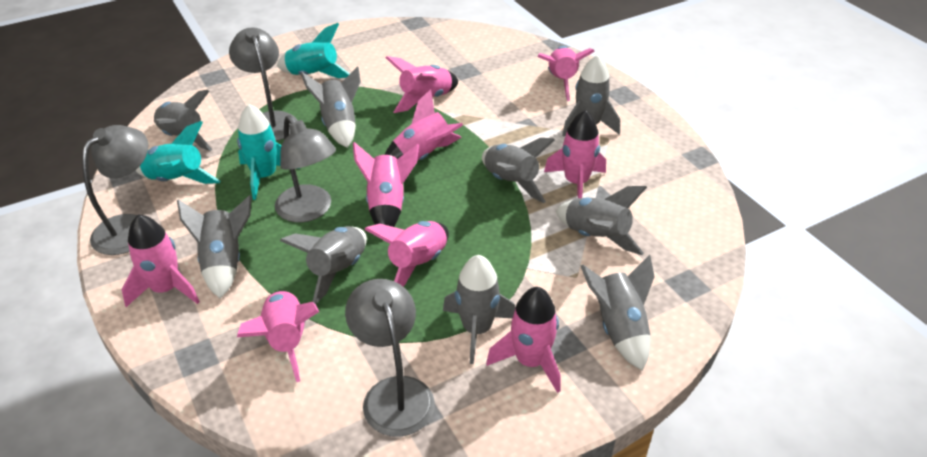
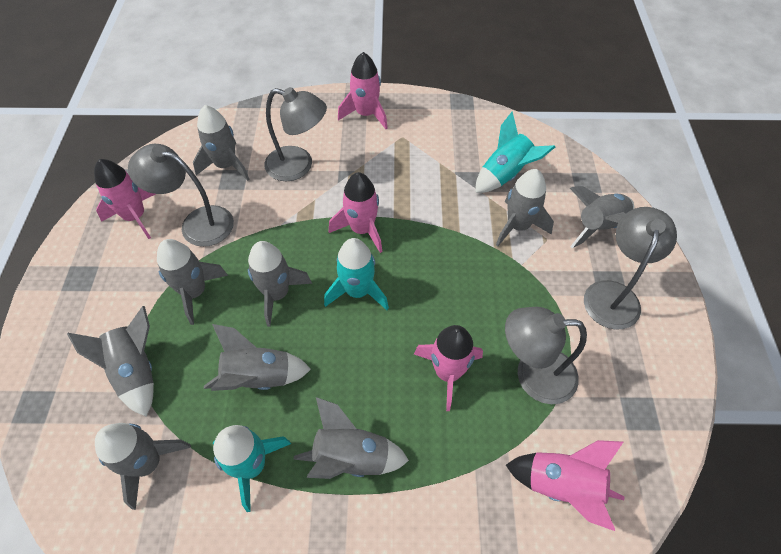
pink rocket: [122,214,200,307] [237,291,319,382] [353,142,419,227] [364,221,449,287] [384,89,463,160] [386,56,458,113] [486,287,561,393] [538,46,595,101] [544,110,606,198] = 9 -> [94,159,156,239] [329,172,382,253] [338,52,388,129] [414,325,483,411] [506,440,624,531] = 5

